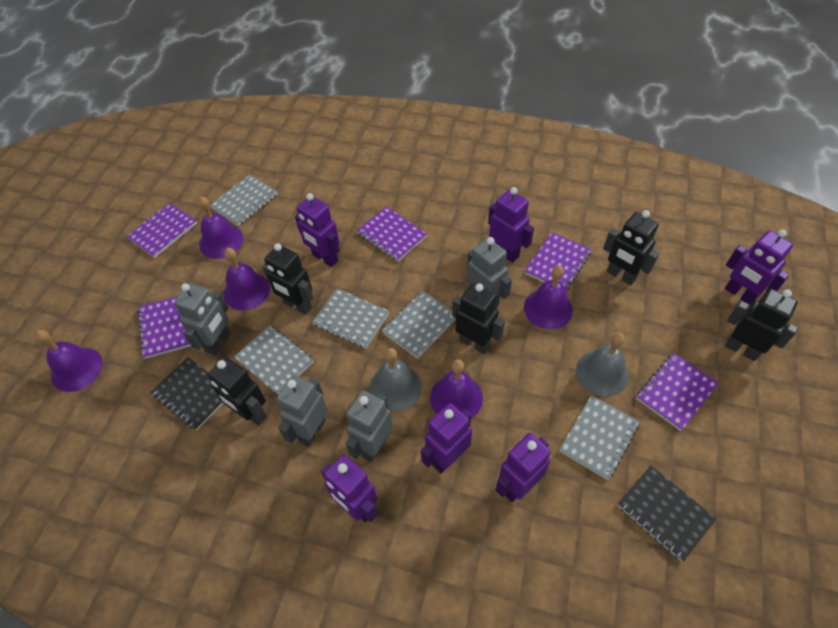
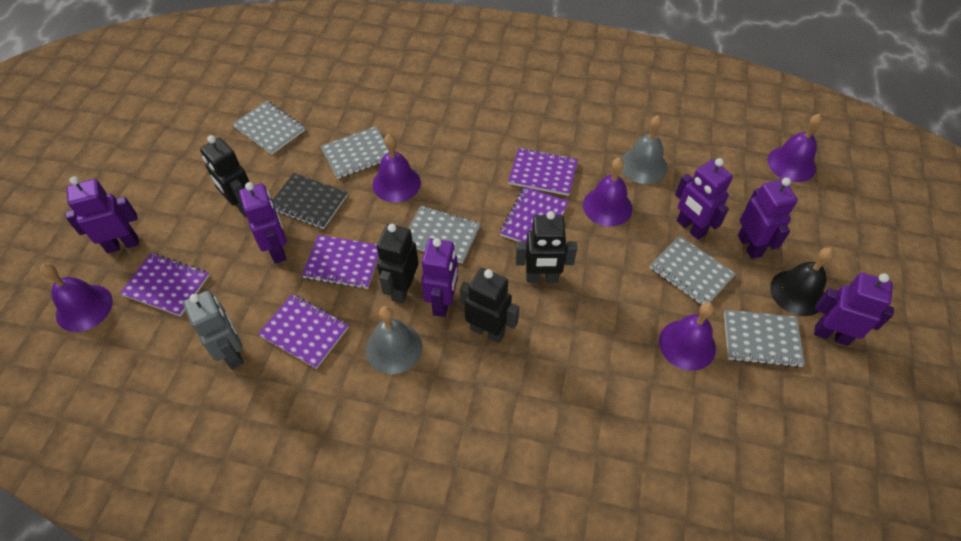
black bell: none = 0 -> [770,248,834,316] = 1
black notebook: [150,357,223,430] [617,466,716,561] = 2 -> [273,173,348,229] = 1
black robot: [208,357,267,426] [262,243,313,315] [452,283,505,354] [603,210,659,285] [725,288,798,361] = 5 -> [200,135,249,217] [377,224,419,303] [460,268,520,343] [516,211,577,282] = 4
grey robot: [174,283,230,356] [276,375,328,447] [346,391,393,462] [467,237,512,308] = 4 -> [183,291,244,370] = 1

